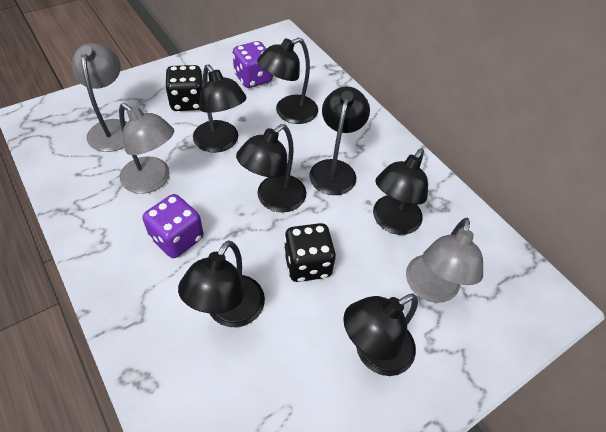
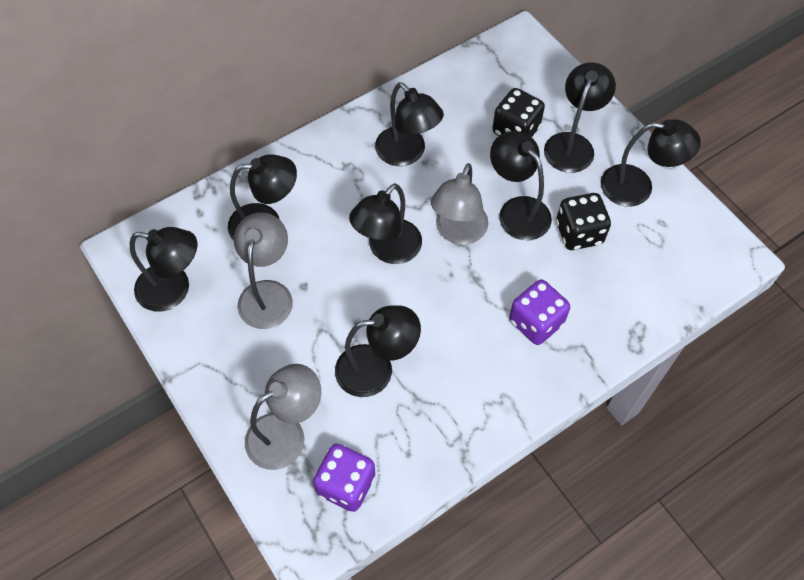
black lamp: [178,240,265,327] [193,65,247,153] [236,124,306,212] [257,37,318,124] [309,86,370,195] [343,294,418,376] [373,148,428,235] = 7 -> [130,227,197,312] [228,154,297,241] [335,305,421,397] [349,183,422,264] [375,82,444,166] [490,131,552,240] [544,62,616,173] [601,119,701,206] = 8

